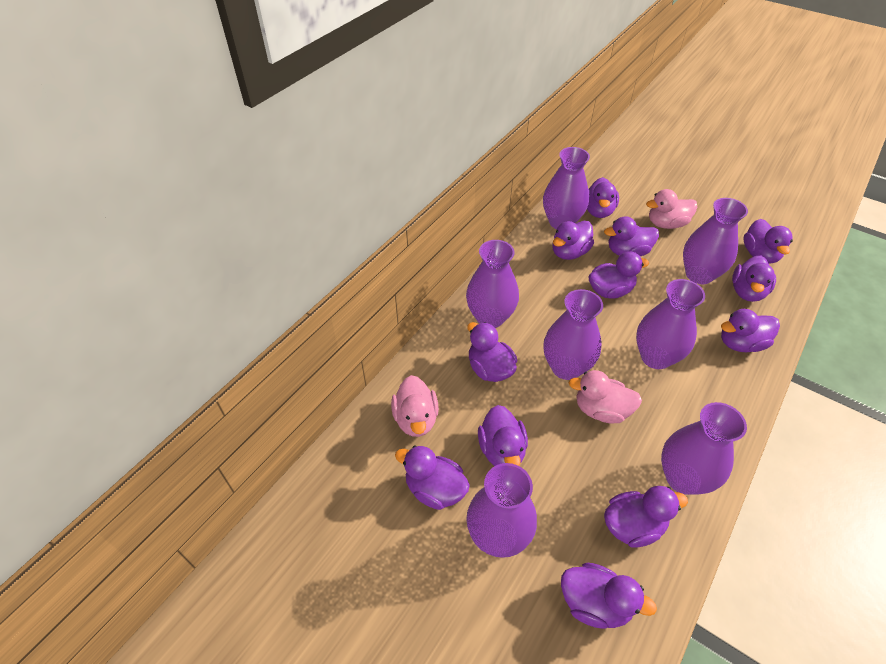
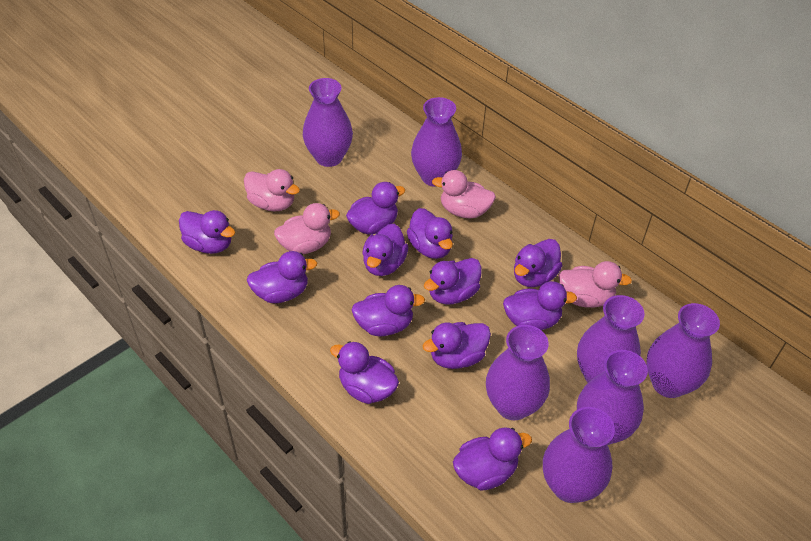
pink duck: [391,375,439,437] [568,370,642,424] [646,189,698,229] = 3 -> [244,169,300,211] [274,203,340,254] [432,170,496,218] [558,261,632,308] = 4

